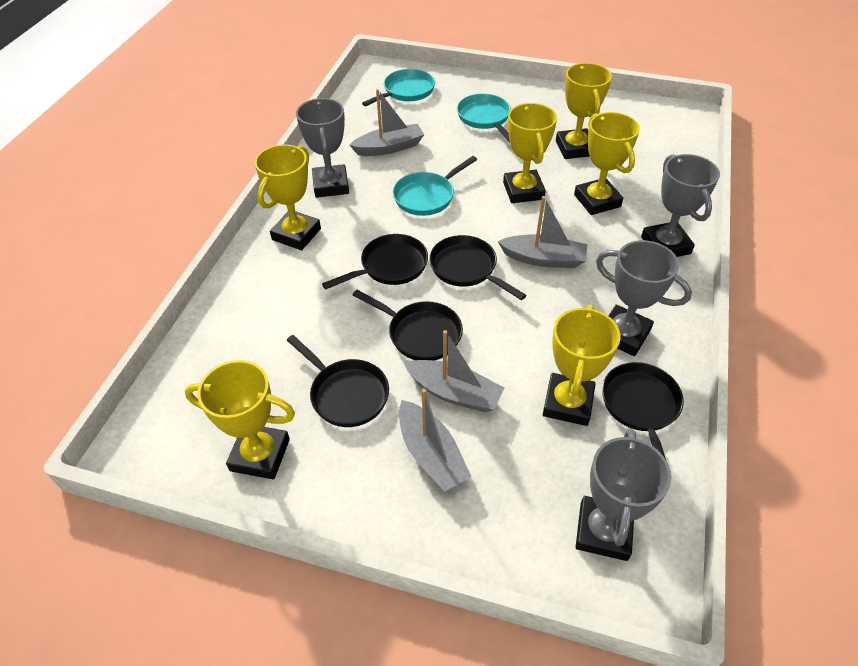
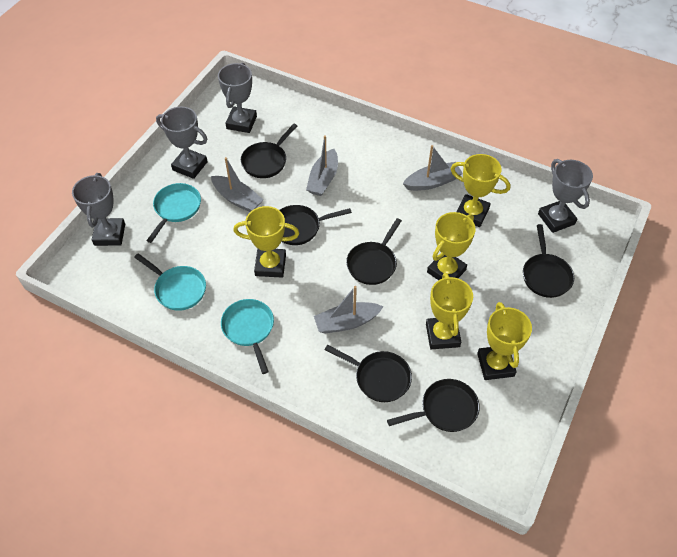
black pan: [287,335,389,427] [322,234,428,289] [353,290,463,361] [429,235,526,300] [602,362,684,478] = 5 -> [241,124,297,178] [279,205,352,245] [325,345,412,402] [346,218,402,285] [387,379,480,432] [523,224,574,298] = 6
yellow trophy: [184,360,295,479] [255,144,321,250] [503,103,557,203] [543,305,620,426] [556,63,612,159] [574,112,640,215] = 6 -> [233,206,299,278] [426,273,473,349] [427,212,476,280] [451,154,510,227] [477,302,532,380] = 5

